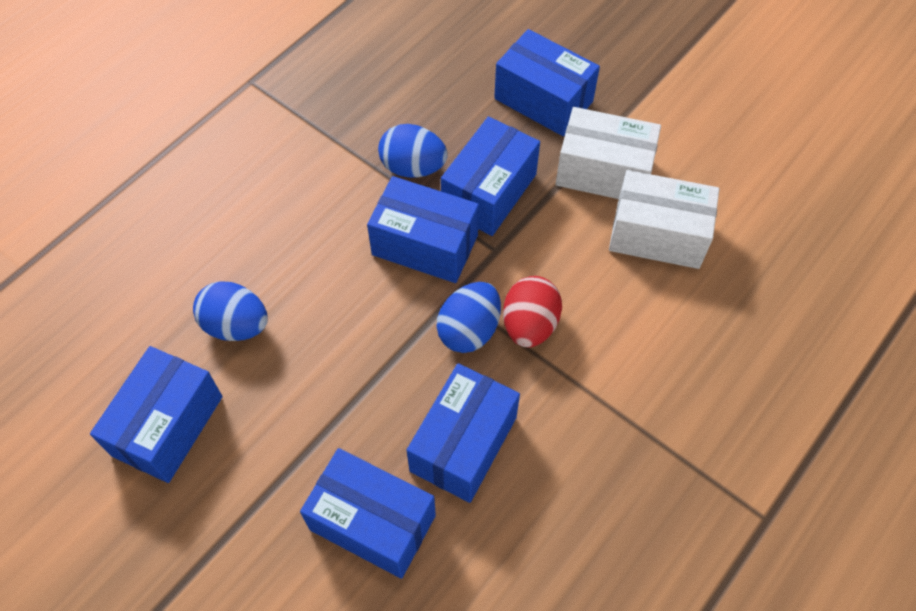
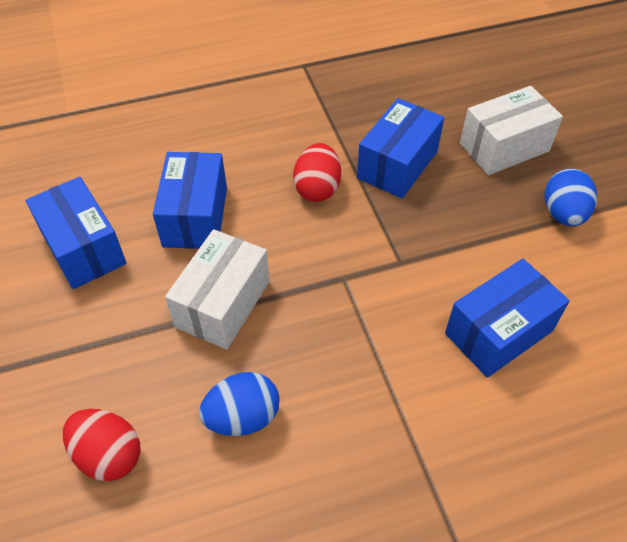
blue box: [90,346,223,483] [300,448,436,579] [367,176,479,283] [407,363,520,503] [441,117,540,236] [494,29,600,136] = 6 -> [25,177,126,289] [153,152,227,249] [357,98,444,198] [445,259,570,378] = 4
blue egg: [193,281,267,341] [378,124,448,178] [436,282,501,353] = 3 -> [199,372,280,436] [544,169,597,226] = 2
red egg: [503,276,562,348] = 1 -> [63,409,141,481] [293,143,341,202] = 2

